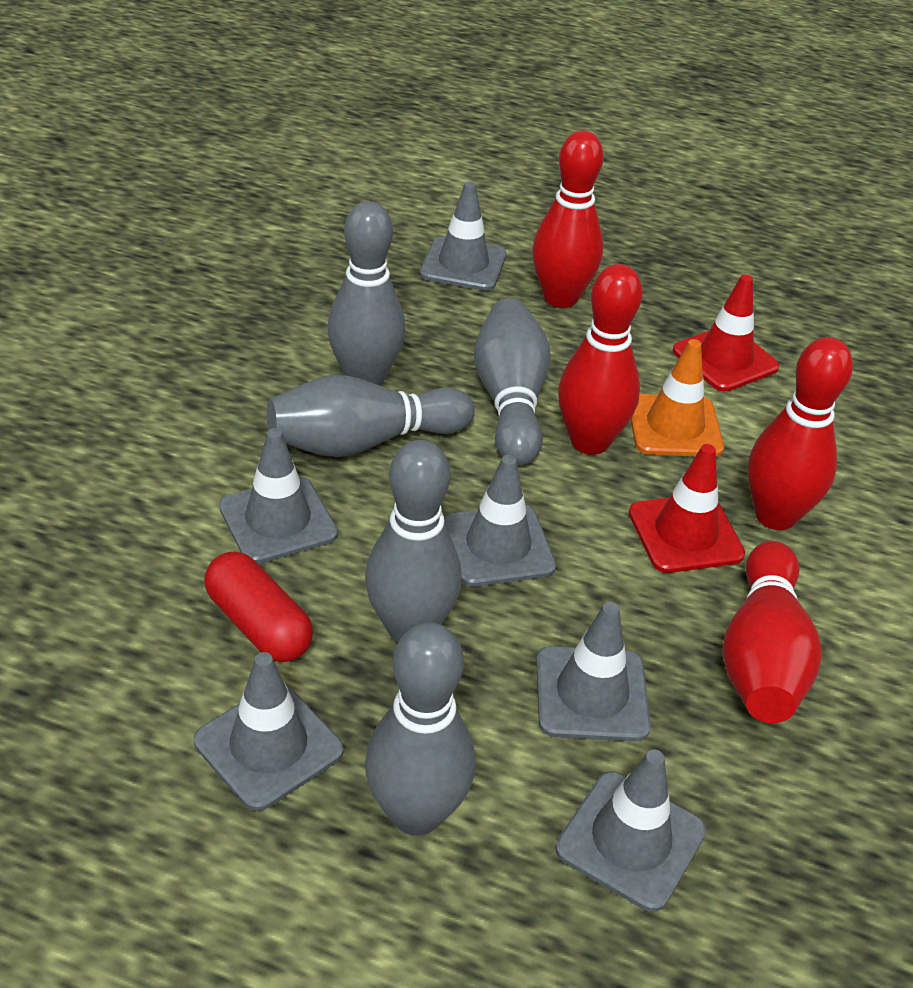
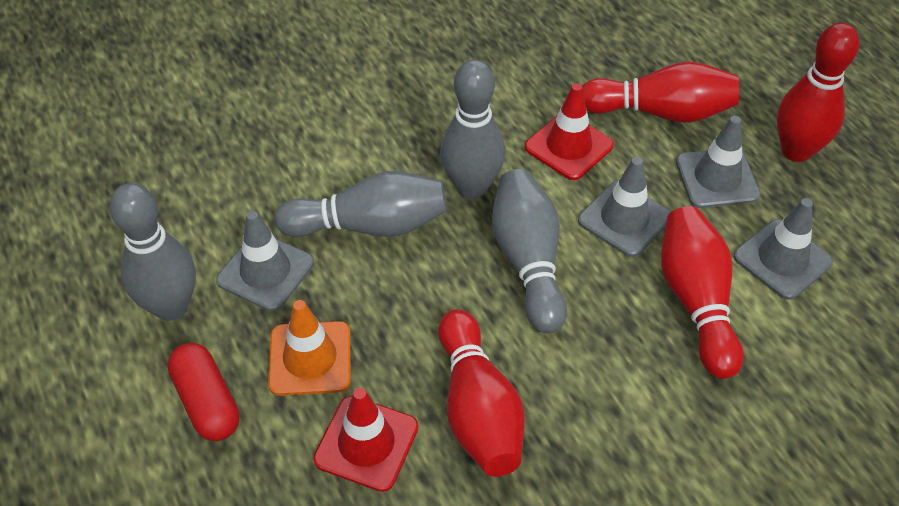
grey bowling pin: [266,375,475,457] [327,201,406,385] [365,440,462,643] [365,622,475,836] [474,298,550,466] = 5 -> [110,183,196,321] [275,171,446,237] [440,60,505,199] [492,169,567,333] = 4
grey traffic cone: [194,652,344,811] [219,428,338,564] [420,182,506,291] [444,455,556,587] [536,602,651,742] [555,749,706,912] = 6 -> [216,211,314,311] [578,157,671,257] [676,116,761,208] [733,198,833,300] = 4

